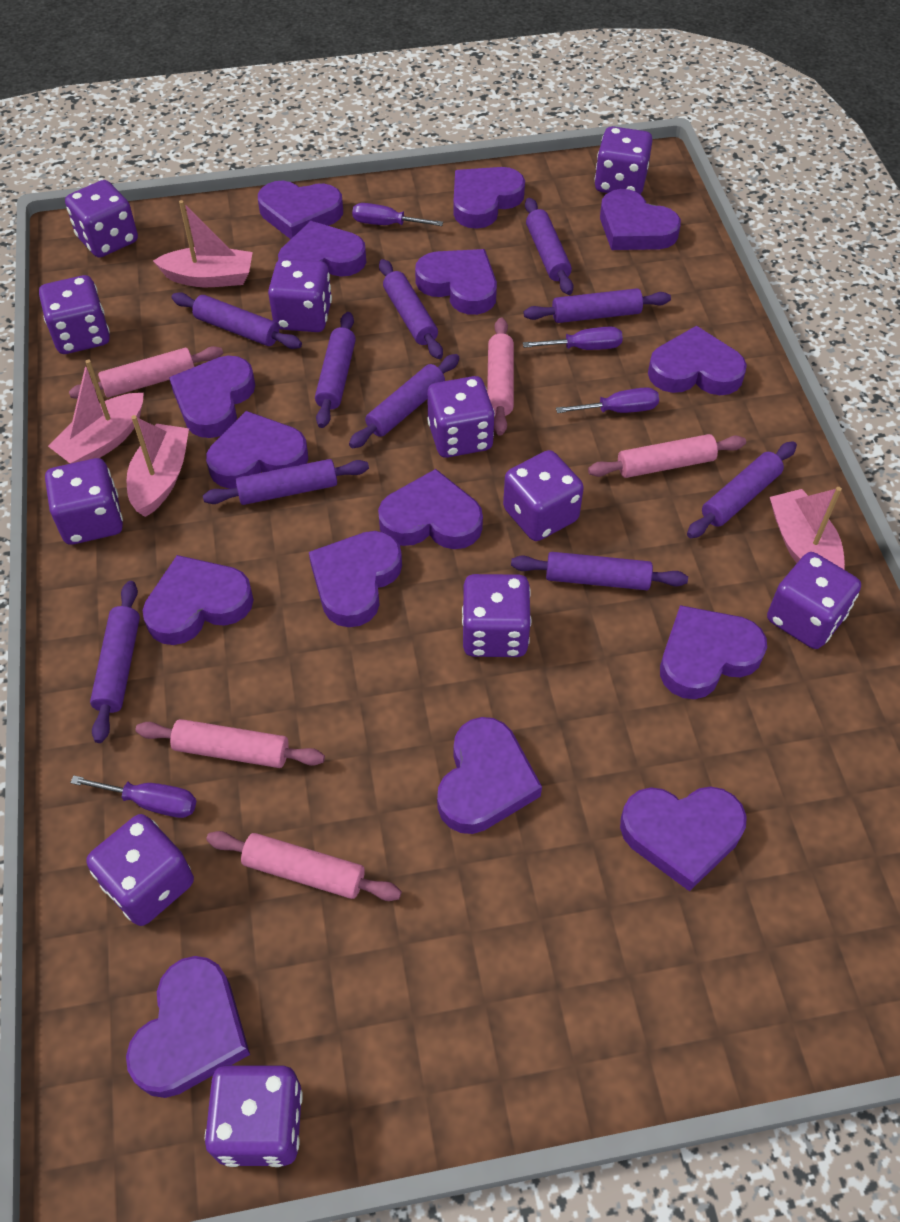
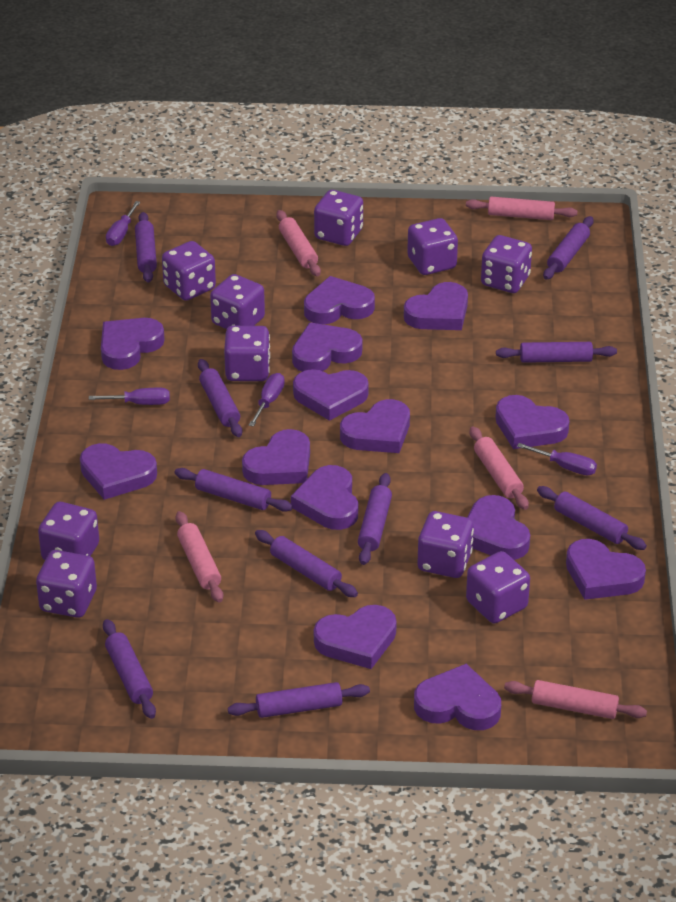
pink boat: [48,359,144,464] [127,415,189,517] [153,200,253,287] [770,487,845,569] = 4 -> none = 0
purple dice: [39,275,110,354] [45,458,123,545] [65,180,138,258] [86,814,194,926] [205,1065,303,1167] [268,258,332,332] [427,376,495,458] [462,574,532,657] [503,450,584,541] [595,126,653,195] [767,552,861,649] = 11 -> [36,550,97,618] [38,502,99,560] [162,241,216,301] [210,274,265,329] [224,326,270,381] [314,190,363,246] [407,218,458,275] [418,511,474,578] [466,551,530,623] [481,235,532,293] = 10
purple heart: [126,956,250,1098] [142,555,254,645] [169,356,255,438] [206,411,308,489] [258,181,343,239] [278,221,366,277] [309,531,402,627] [378,469,483,549] [415,249,497,315] [437,717,542,834] [453,167,525,229] [600,189,681,250] [620,786,747,891] [648,326,747,395] [660,605,767,699] = 15 -> [80,443,157,500] [101,318,165,370] [242,429,310,485] [291,465,358,530] [292,322,362,372] [293,369,369,421] [304,276,375,324] [314,605,397,669] [340,399,410,453] [404,282,468,330] [414,664,501,730] [467,495,530,560] [495,395,569,449] [566,539,646,600] = 14

